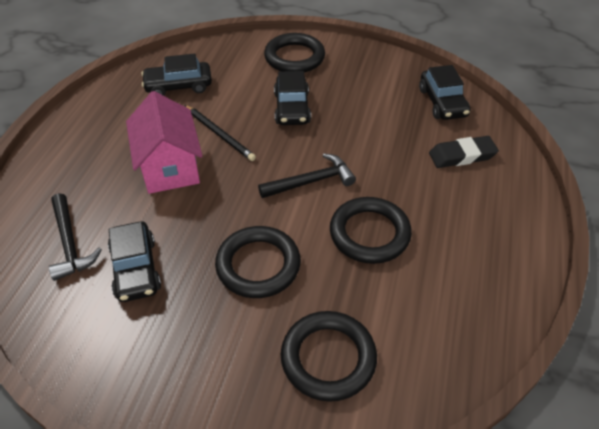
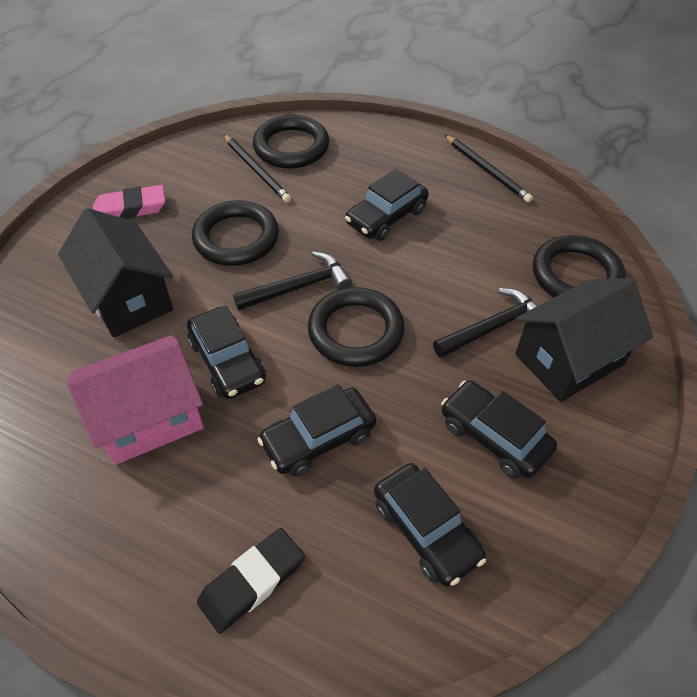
black car: [108,221,161,302] [141,54,212,96] [274,71,311,125] [419,65,470,120] = 4 -> [187,306,266,399] [257,384,376,477] [345,169,429,241] [374,463,486,587] [441,380,557,478] = 5
black house: none = 0 -> [58,208,173,338] [515,278,653,402] = 2
black pencil: [185,105,256,161] = 1 -> [223,134,291,202] [445,135,533,203] = 2
pink eraser: none = 0 -> [93,185,165,219] = 1

